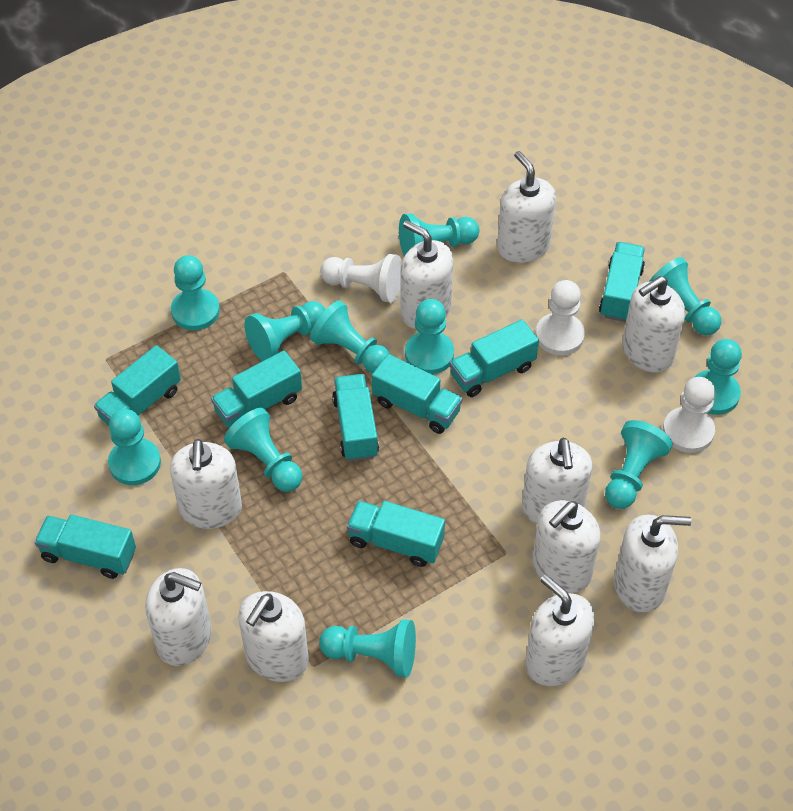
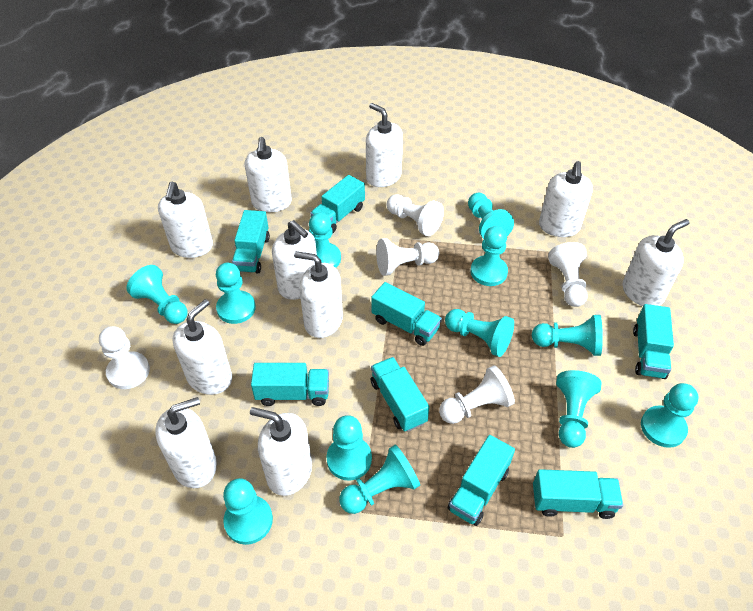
turquoise pawn: [108,409,161,485] [171,255,220,330] [224,408,302,492] [244,301,326,361] [310,300,390,373] [319,619,416,677] [399,213,479,256] [405,299,454,374] [605,420,673,509] [649,257,721,335] [695,339,742,415] = 11 -> [126,265,188,324] [216,263,256,324] [223,478,273,545] [309,213,341,268] [326,415,372,481] [339,445,420,514] [445,309,514,357] [468,193,514,239] [471,226,508,286] [532,315,603,356] [556,370,601,448] [641,383,699,448] = 12
white pawn: [320,254,402,303] [536,280,585,355] [663,377,715,453] = 3 -> [99,326,150,389] [376,238,439,276] [386,194,444,236] [439,365,515,424] [548,242,588,307] = 5

